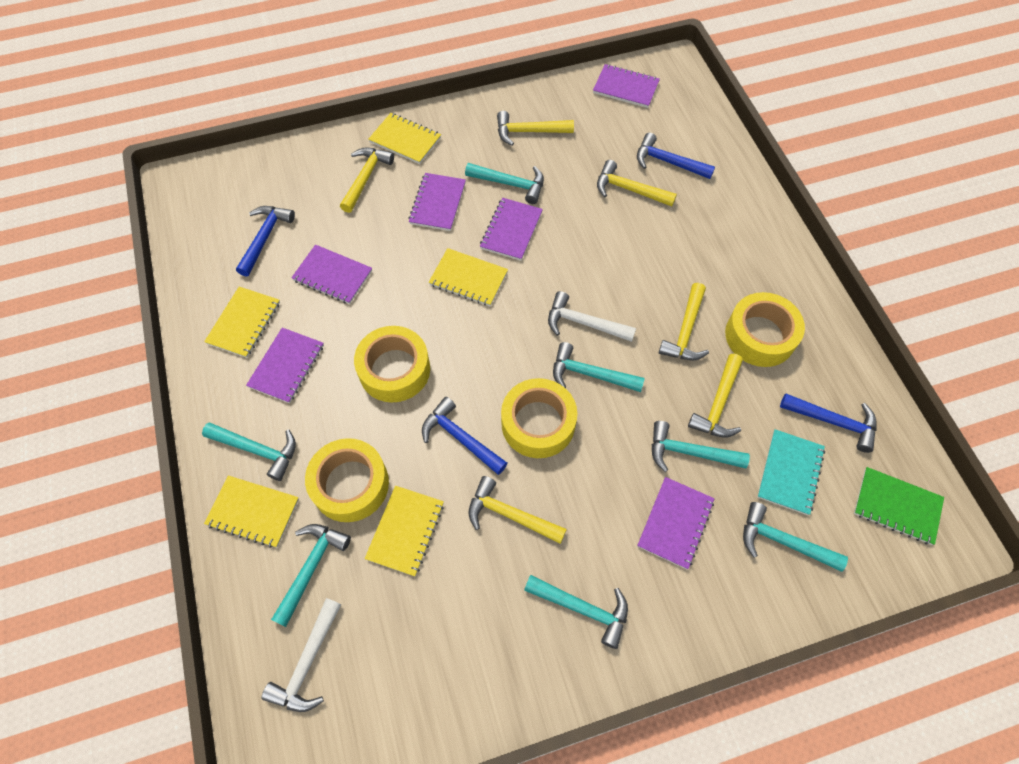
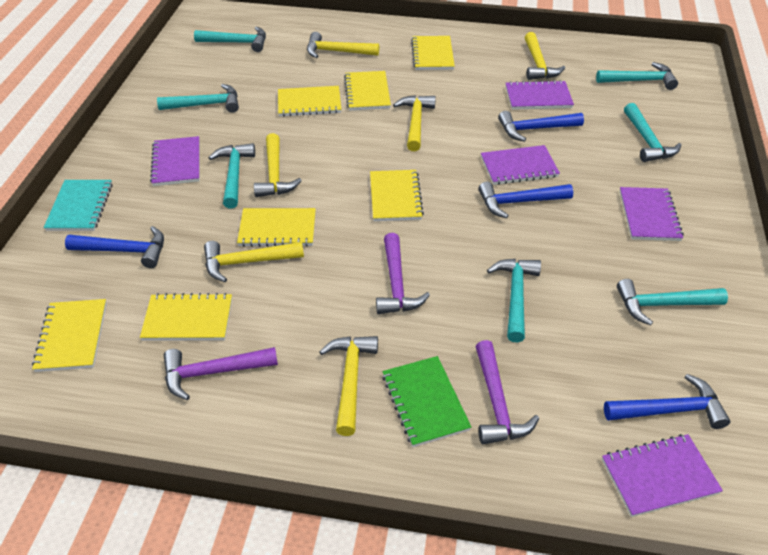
purple hammer: none = 0 -> [164,347,278,400] [376,233,430,314] [475,340,539,445] = 3
purple notebook: [246,328,324,403] [291,245,372,304] [408,173,466,231] [480,198,543,261] [593,64,660,108] [637,477,714,569] = 6 -> [150,136,200,186] [481,145,560,185] [506,80,574,110] [602,434,723,517] [620,187,684,241] = 5
white hammer: [261,598,341,712] [548,291,636,342] = 2 -> none = 0
yellow notebook: [204,287,280,358] [204,476,299,548] [365,486,444,576] [368,113,441,164] [429,248,508,306] = 5 -> [32,299,107,372] [140,293,232,341] [237,208,316,247] [278,86,341,116] [344,71,391,110] [370,170,424,221] [411,36,455,70] = 7
yellow tape: [305,438,389,522] [354,326,430,402] [501,378,577,458] [725,292,805,367] = 4 -> none = 0

